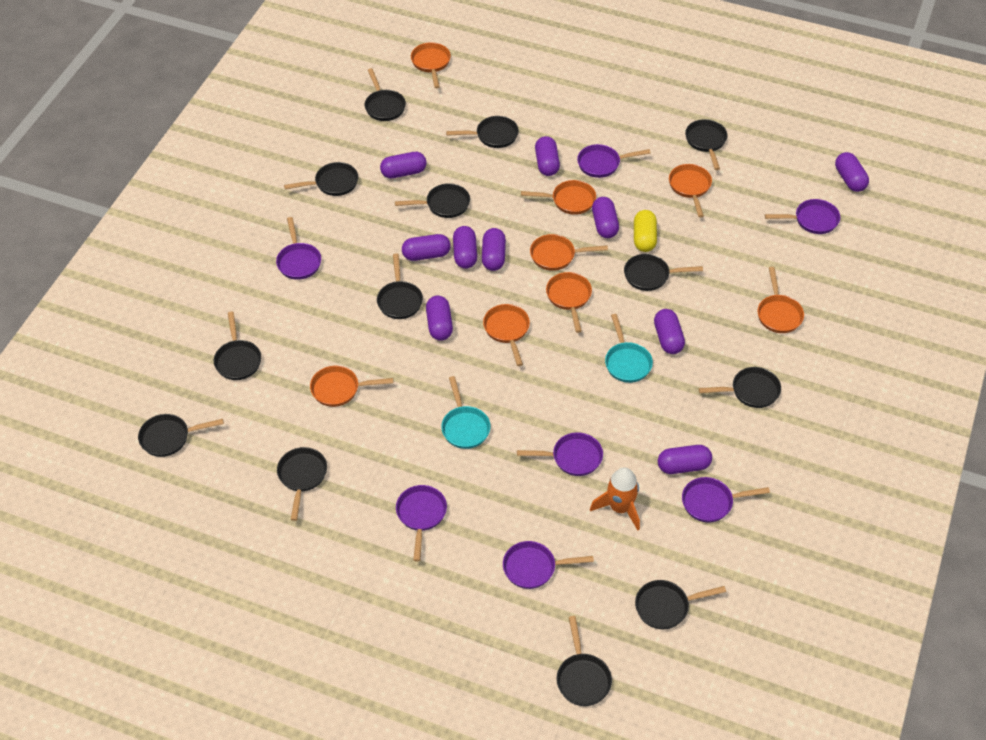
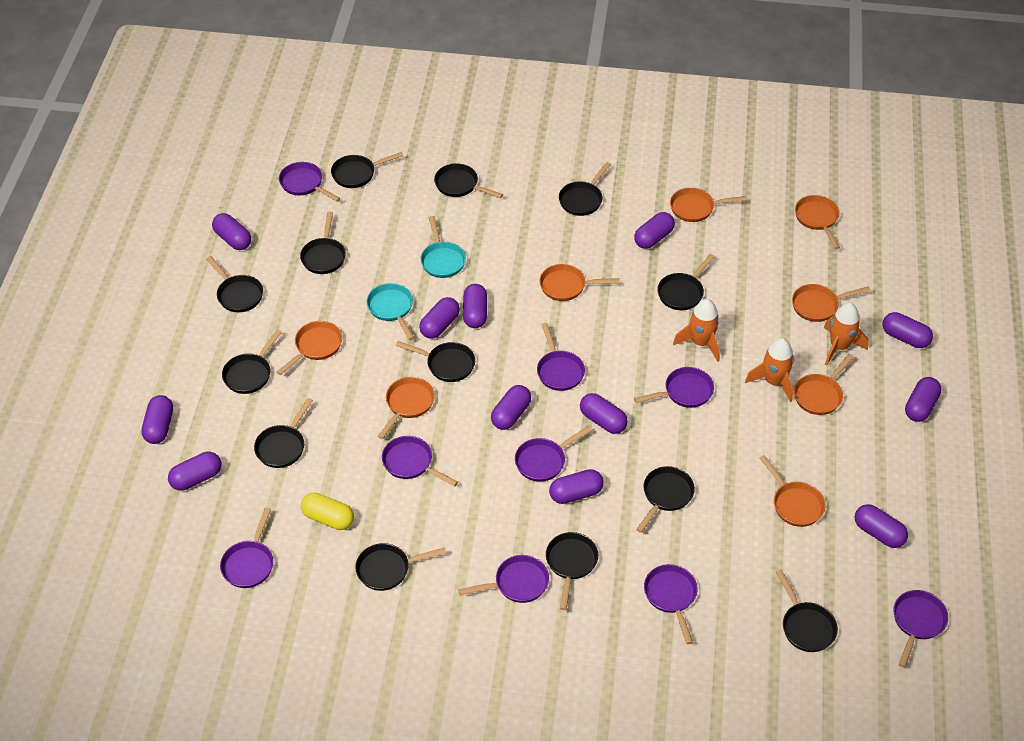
orange rocket: [590,467,640,530] = 1 -> [673,299,720,362] [745,338,794,402] [824,303,869,365] = 3
purple capsule: [380,152,427,178] [402,234,451,261] [426,296,453,341] [453,226,477,269] [482,228,506,271] [535,136,560,176] [592,197,619,238] [654,309,685,354] [658,445,712,474] [835,152,869,192] = 10 -> [141,395,173,444] [168,452,221,491] [212,213,251,250] [419,297,460,339] [463,284,487,328] [491,385,531,430] [549,469,604,504] [580,393,628,434] [634,212,675,249] [855,504,908,548] [883,312,933,348] [905,377,941,422] = 12
purple pan: [276,217,321,280] [396,485,447,561] [503,541,594,589] [517,432,603,476] [577,144,651,178] [682,477,770,522] [765,199,840,234] = 7 -> [220,507,273,588] [279,162,340,202] [382,436,458,487] [458,555,549,603] [515,426,592,482] [537,323,585,391] [634,367,714,408] [644,564,698,644] [893,590,948,668] = 9

